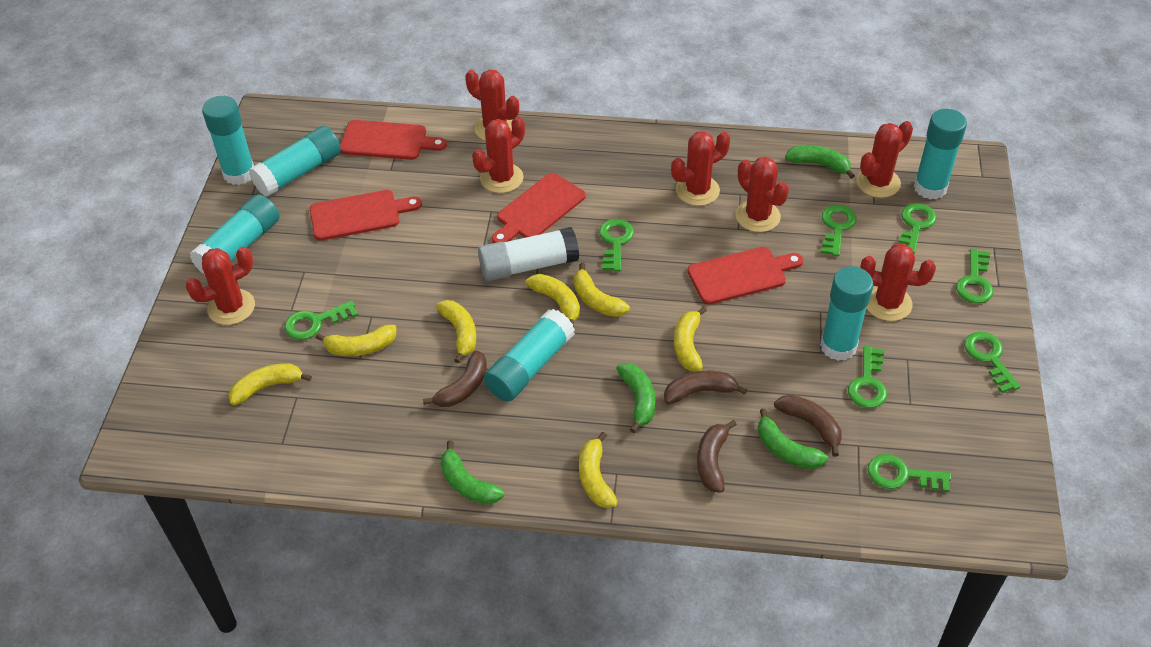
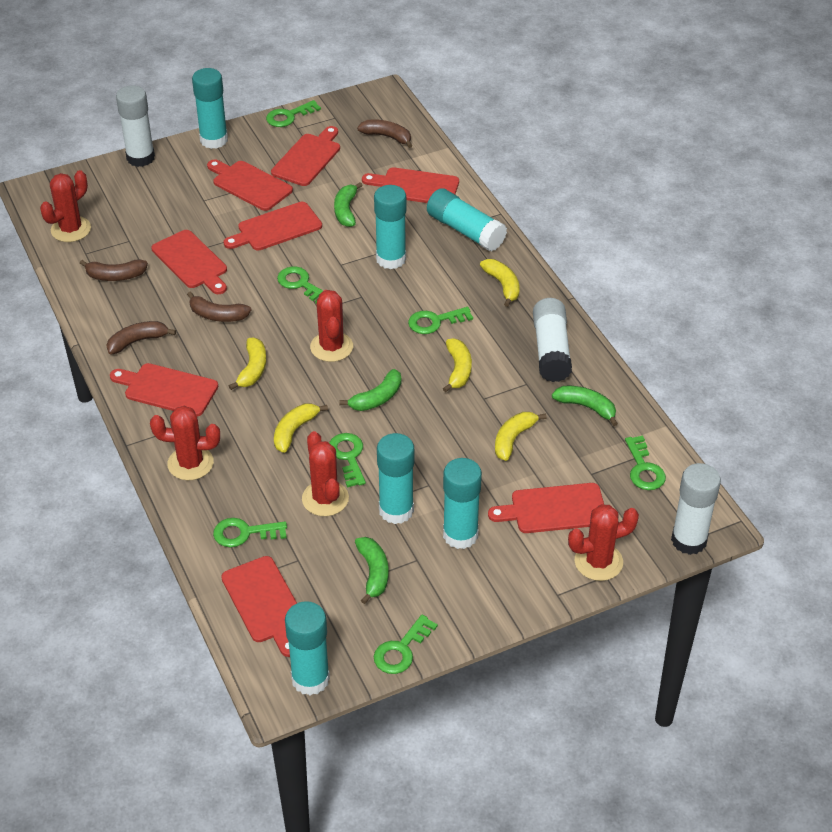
green key: [284,301,358,340] [599,219,634,271] [821,205,857,256] [848,346,887,408] [868,454,951,492] [897,203,937,254] [956,249,993,303] [964,332,1020,393] = 8 -> [213,518,287,547] [266,100,321,127] [277,266,323,304] [329,433,366,488] [374,615,438,674] [408,307,473,334] [625,435,666,490] = 7
red cactus: [185,247,255,325] [465,70,519,141] [472,116,525,193] [671,131,730,206] [736,157,789,232] [856,121,913,198] [860,244,936,321] = 7 -> [40,170,91,242] [150,406,220,480] [302,431,349,516] [310,290,353,362] [568,504,639,581] = 5
red cutting board: [310,190,422,241] [340,120,447,160] [492,173,586,243] [687,247,803,305] = 4 -> [110,363,218,416] [151,230,227,294] [207,159,293,211] [221,556,297,657] [224,202,322,251] [271,126,340,186] [362,167,459,203] [488,483,604,533] = 8
white glue stick: [478,227,579,281] = 1 -> [116,86,155,167] [533,298,572,382] [671,463,721,555] = 3
yellow banana: [229,363,312,405] [316,325,396,356] [436,300,476,363] [526,274,580,325] [574,263,630,317] [579,432,618,508] [674,307,707,371] = 7 -> [229,338,266,390] [274,403,328,453] [443,338,472,392] [480,259,520,307] [495,412,547,461] = 5

